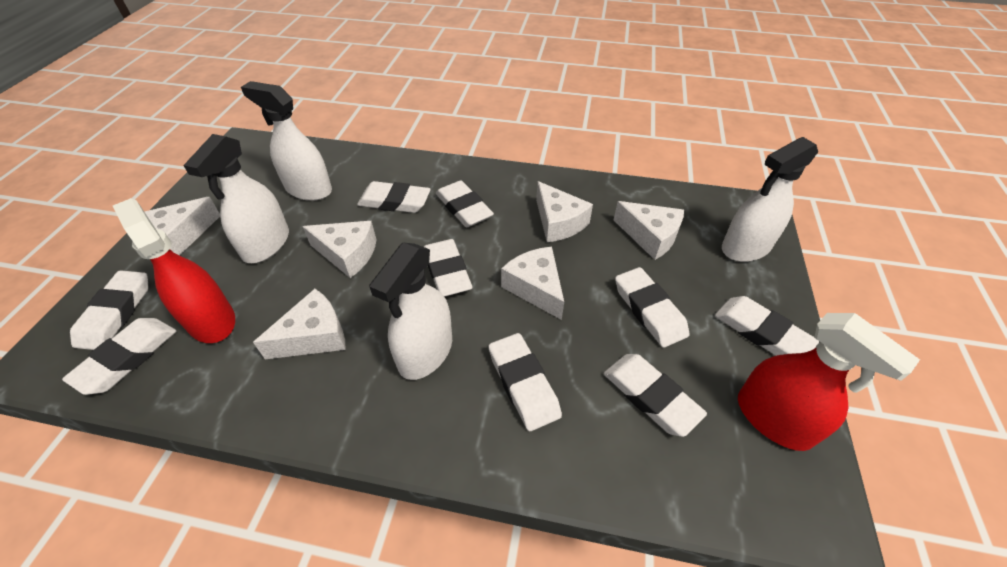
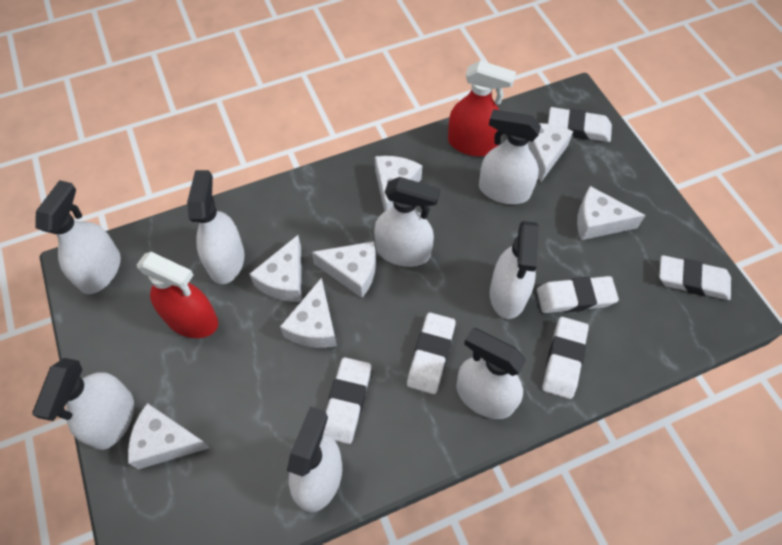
white cheese: [145,197,220,256] [253,289,345,359] [302,221,377,278] [501,247,564,320] [536,181,593,242] [614,201,684,260] = 6 -> [128,403,210,469] [250,235,302,302] [280,277,337,348] [312,241,376,298] [375,156,422,211] [528,123,573,183] [577,186,645,240] = 7
white eraser: [62,318,177,395] [70,270,148,350] [357,181,431,213] [424,239,473,297] [436,180,494,227] [489,333,562,431] [604,354,707,437] [615,267,689,348] [715,296,819,356] = 9 -> [323,357,371,444] [407,312,456,394] [537,276,619,313] [542,317,589,399] [548,107,612,142] [659,255,731,300] = 6
white spray bottle: [183,134,289,263] [241,81,332,201] [369,242,452,380] [722,137,818,262] = 4 -> [32,358,134,450] [35,180,121,294] [187,170,244,284] [287,406,342,512] [374,177,440,267] [457,328,526,419] [479,109,541,204] [490,221,539,319] = 8

